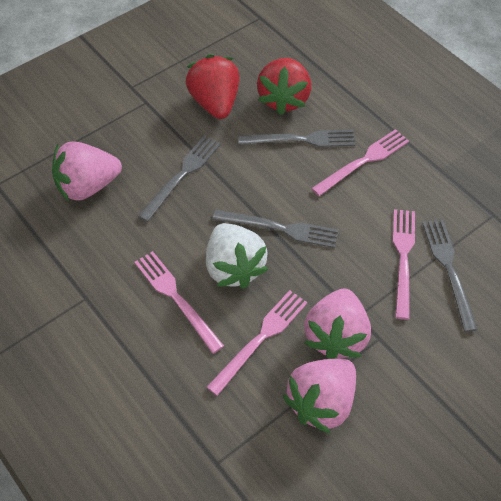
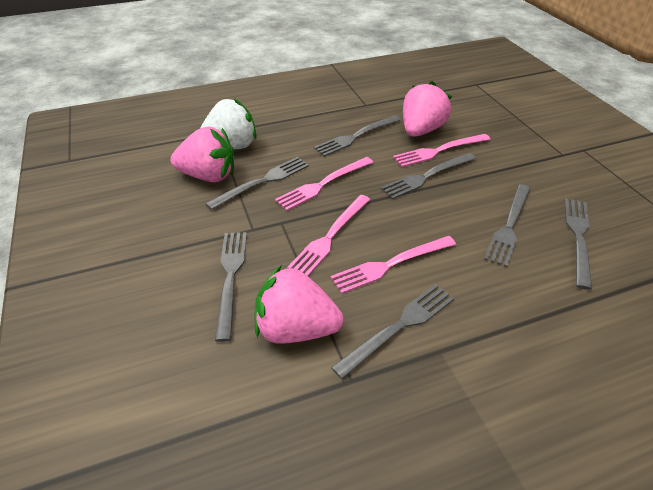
grey fork: [138,135,221,222] [213,210,339,248] [238,130,356,147] [422,220,478,332] = 4 -> [205,157,309,210] [215,232,247,342] [314,115,401,157] [331,284,455,379] [381,153,476,199] [484,184,530,267] [564,198,592,290] = 7
red strawberry: [186,54,239,119] [257,58,311,115] = 2 -> none = 0

